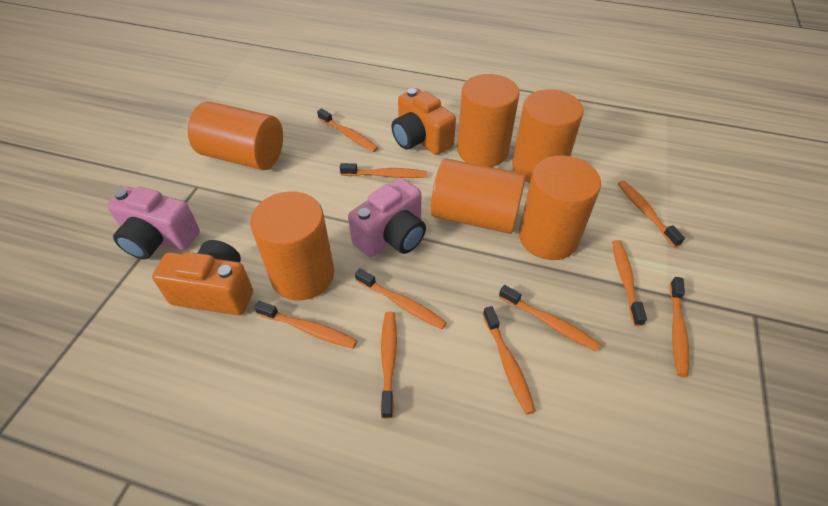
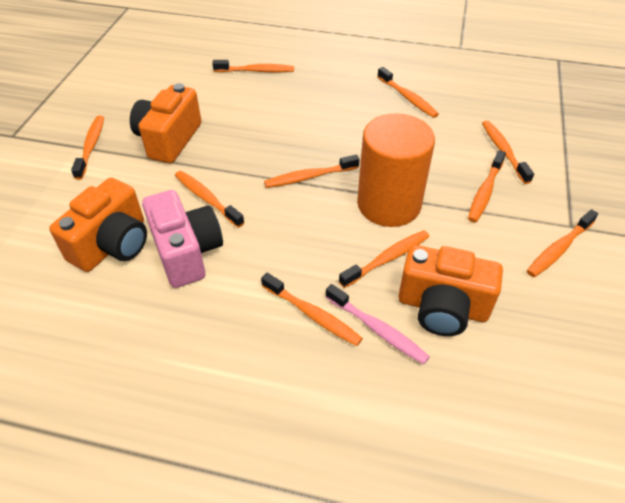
orange camera: [152,240,253,315] [391,88,456,155] = 2 -> [49,178,147,272] [130,83,201,163] [398,245,503,336] = 3
orange cylinder: [188,101,283,170] [250,191,334,301] [431,159,526,234] [457,74,520,167] [512,89,583,183] [519,156,601,260] = 6 -> [357,113,435,227] = 1
pink camera: [107,187,200,260] [348,178,426,257] = 2 -> [142,190,223,288] = 1
pink toothbrush: none = 0 -> [326,284,430,364] = 1

